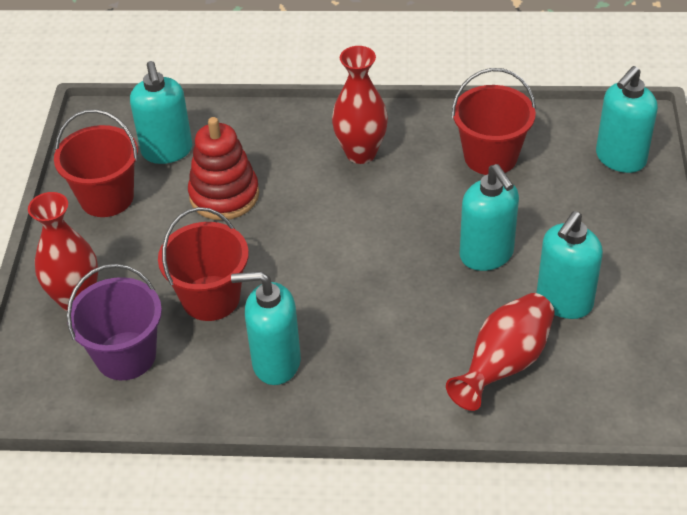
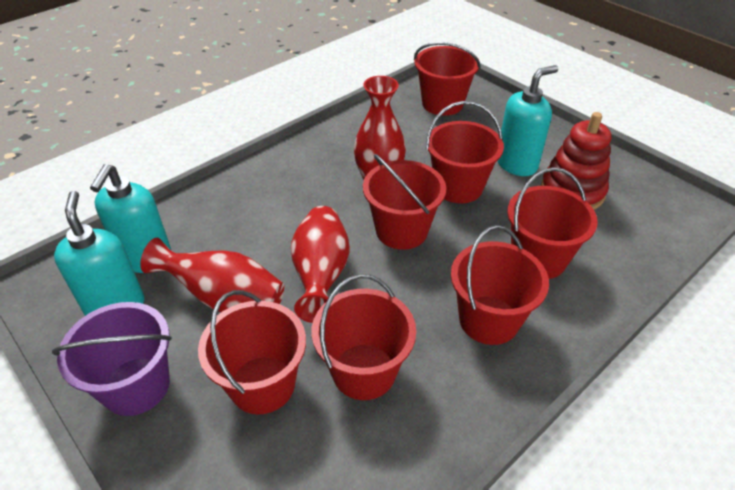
red bucket: [54,109,138,217] [158,207,249,321] [451,68,536,175] = 3 -> [198,290,306,415] [311,274,416,400] [363,154,446,250] [414,42,481,116] [426,101,504,203] [451,225,549,345] [507,167,598,279] = 7
turquoise soap dispenser: [130,61,192,164] [231,271,301,385] [460,164,519,271] [537,211,603,319] [596,66,658,173] = 5 -> [54,191,144,316] [90,164,172,273] [497,65,558,176] = 3

